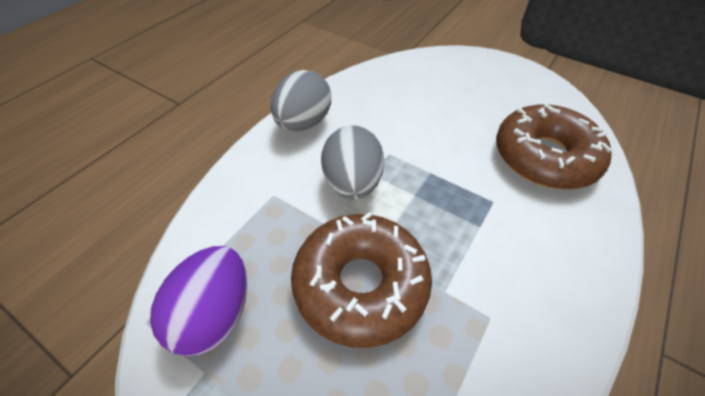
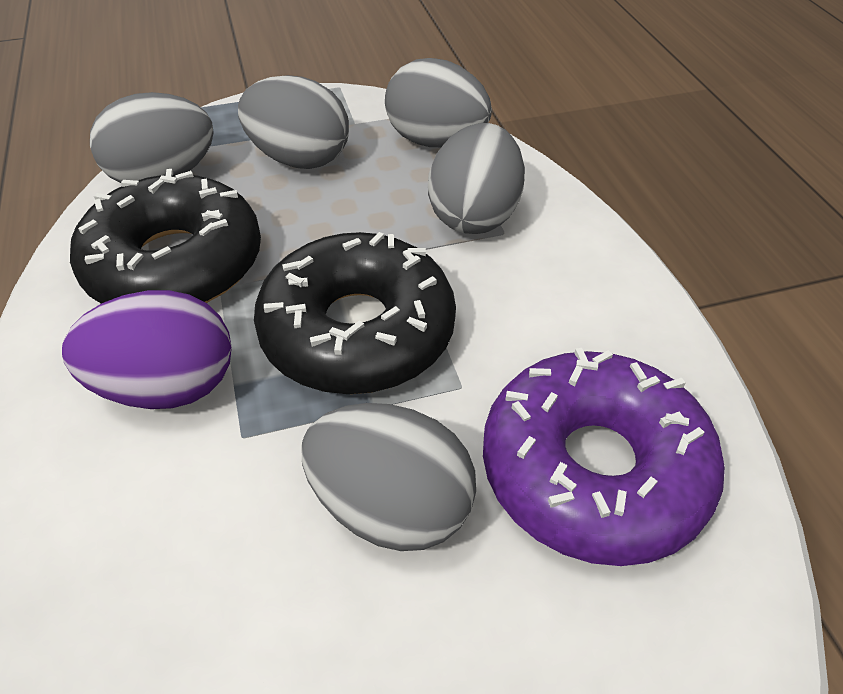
black donut: none = 0 -> [70,169,261,303] [254,232,456,394] = 2
brown donut: [291,212,432,348] [496,104,612,189] = 2 -> none = 0
grey egg: [271,70,331,131] [321,125,384,200] = 2 -> [90,92,214,183] [238,75,349,169] [301,403,476,551] [385,58,492,147] [428,123,525,234] = 5
purple donut: none = 0 -> [483,348,725,566] = 1

